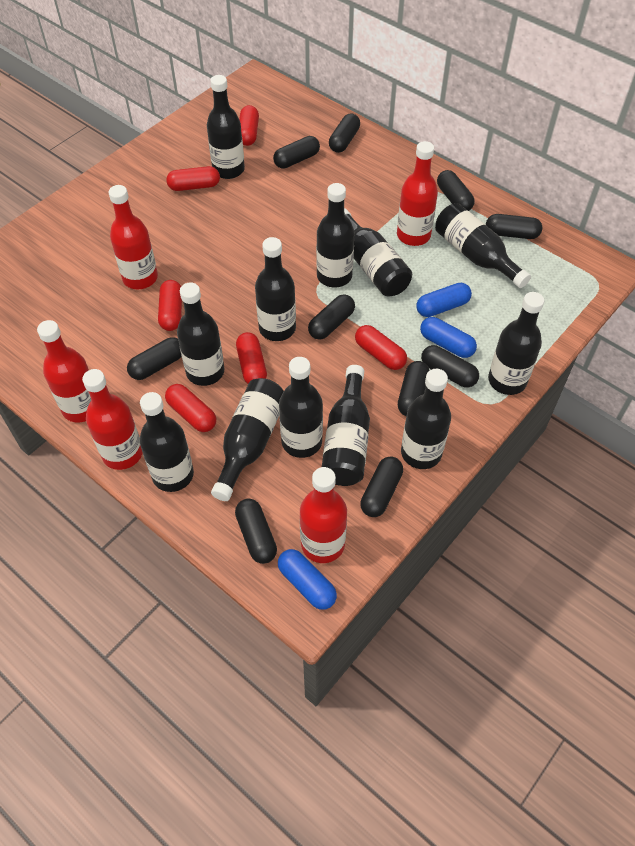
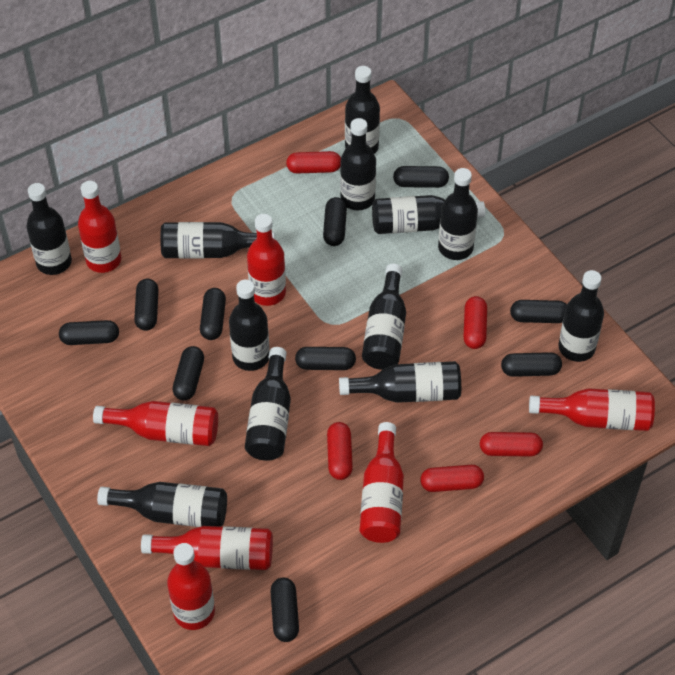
blue capsule: [278,549,337,610] [416,283,472,317] [420,317,477,358] = 3 -> none = 0
red bottle: [37,320,91,422] [82,369,143,470] [109,185,158,289] [300,467,347,563] [397,141,438,246] = 5 -> [78,181,122,273] [93,401,218,446] [141,526,273,570] [167,543,215,630] [247,214,286,306] [360,422,404,543] [529,388,655,431] = 7
red capsule: [158,280,182,331] [165,384,216,432] [166,166,220,191] [236,332,267,384] [239,105,259,146] [355,325,407,370] = 6 -> [286,151,341,174] [327,422,353,480] [420,465,484,492] [463,296,487,349] [480,432,543,457] = 5

